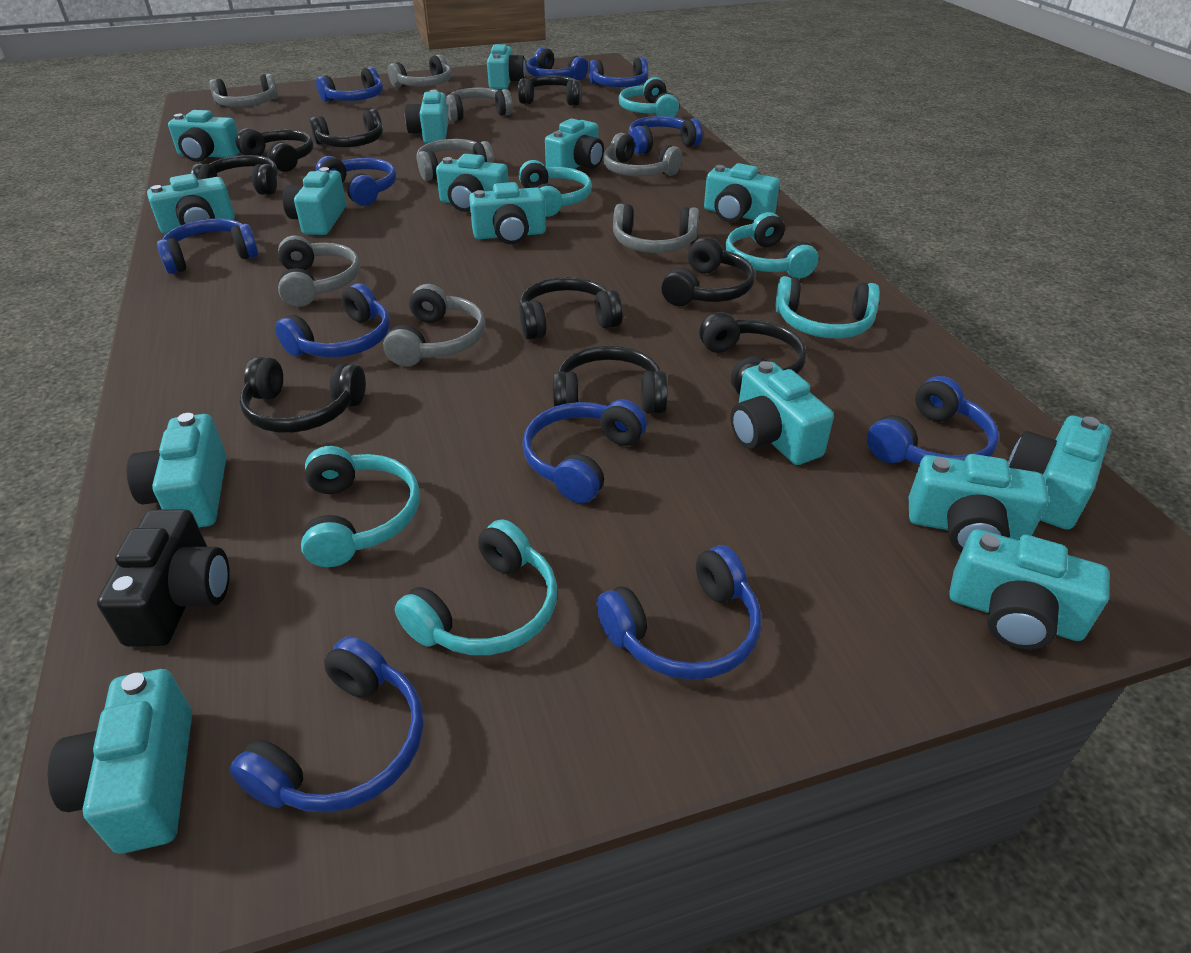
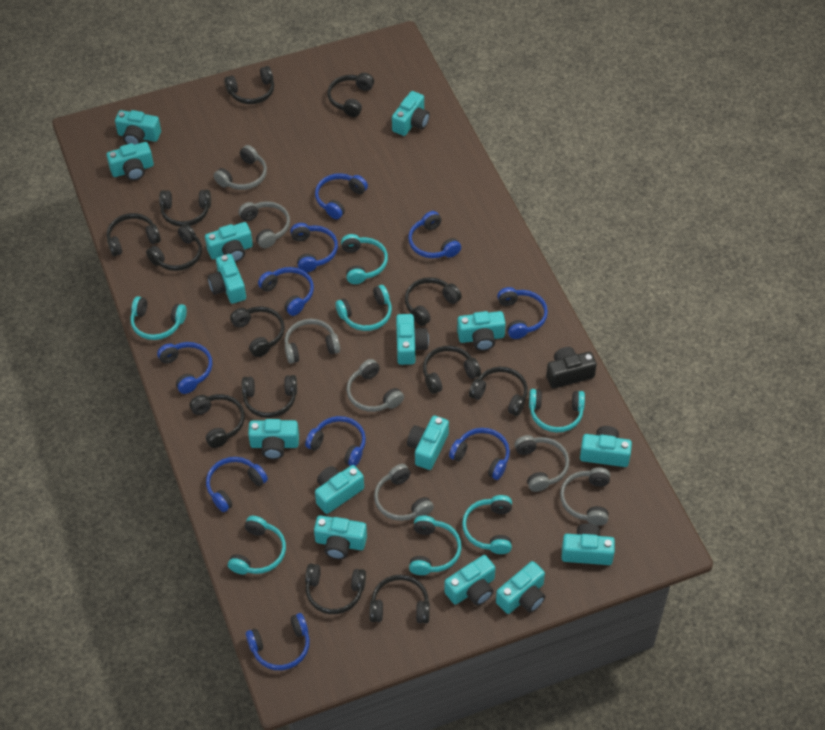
black headphones: [191,155,278,195] [236,128,313,172] [240,357,366,433] [310,109,383,147] [518,75,581,106] [519,277,623,340] [553,345,668,414] [661,237,755,306] [699,312,806,396] = 9 -> [107,213,161,256] [146,224,202,271] [159,190,211,227] [189,394,245,448] [224,66,274,104] [230,306,285,357] [242,375,297,418] [305,563,366,614] [327,73,374,117] [369,575,430,624] [405,277,462,326] [423,346,481,394] [469,367,528,416] = 13
blue headphones: [157,218,258,274] [230,636,423,813] [275,283,390,357] [315,156,396,206] [316,67,383,102] [522,399,647,503] [526,47,588,80] [588,57,649,87] [596,545,761,680] [629,116,703,154] [867,376,999,465] = 11 -> [157,342,212,394] [206,457,268,512] [246,613,310,670] [258,267,314,316] [290,223,338,272] [305,416,366,466] [315,173,368,219] [408,211,461,258] [449,428,510,480] [497,287,548,339] = 10
grey headphones: [209,74,278,107] [278,236,360,307] [383,284,485,366] [388,55,452,88] [416,139,494,181] [446,88,513,121] [603,133,682,177] [613,204,699,253] = 8 -> [214,145,267,190] [238,201,290,248] [284,319,340,364] [346,359,404,412] [374,464,434,521] [515,435,569,492] [560,467,610,526] = 7
turquoise headphones: [301,446,420,567] [395,519,557,655] [519,160,592,217] [619,77,679,117] [726,212,819,278] [775,276,880,338] = 6 -> [130,296,187,340] [228,516,286,574] [335,285,392,331] [341,234,388,284] [409,516,462,575] [462,495,512,554] [529,389,585,432] = 7

